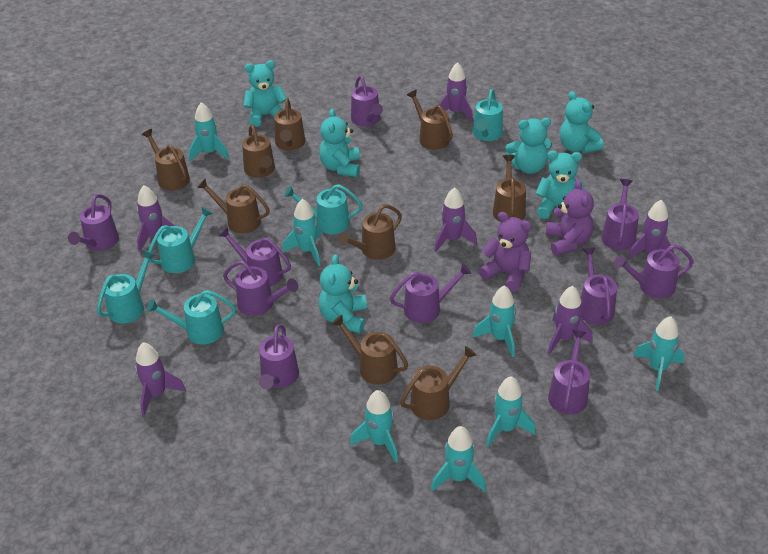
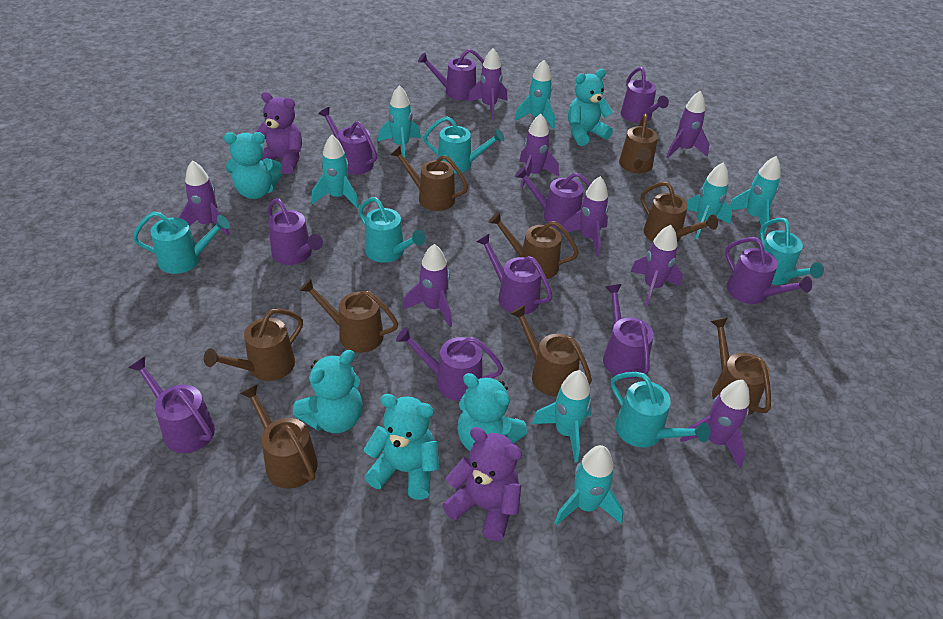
purple rocket: [135,342,186,416] [137,186,175,252] [434,187,477,252] [438,62,473,121] [548,286,593,355] [627,200,674,260] = 6 -> [179,160,230,236] [403,244,452,327] [468,48,507,119] [519,114,559,188] [561,176,609,257] [630,225,683,307] [666,91,710,158] [680,380,750,468] = 8
turquoise teddy bear: [243,60,287,127] [319,109,360,177] [319,254,367,333] [506,118,552,174] [535,151,584,219] [560,91,603,153] = 6 -> [224,132,281,199] [293,350,363,433] [363,394,439,500] [457,373,527,451] [568,69,613,146] = 5

